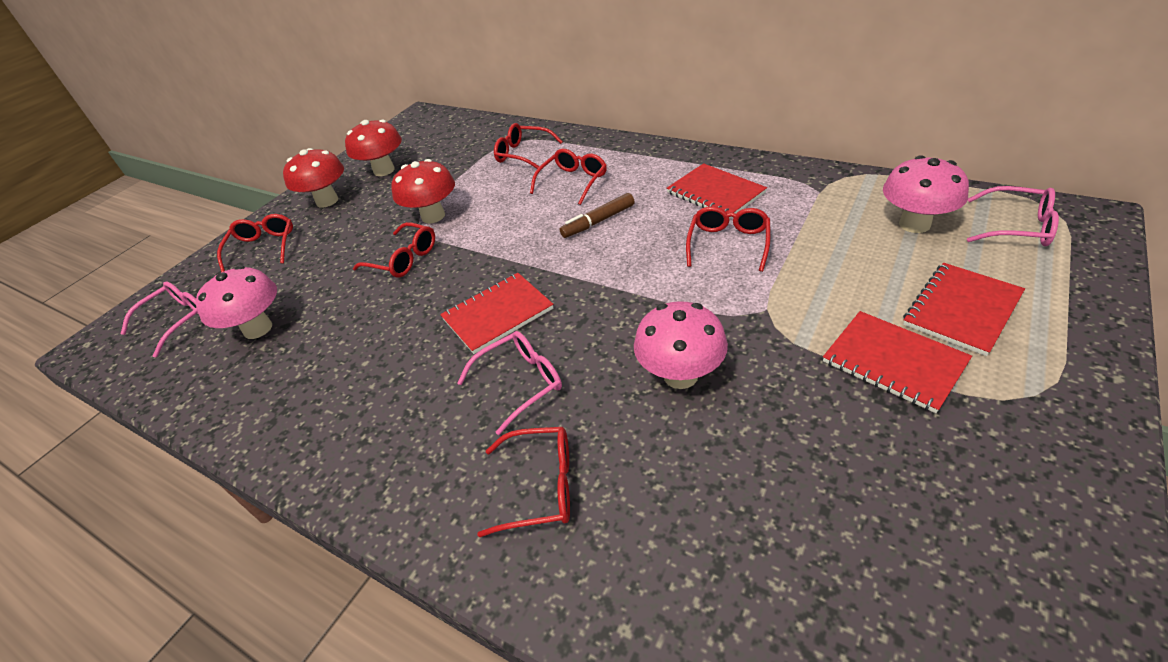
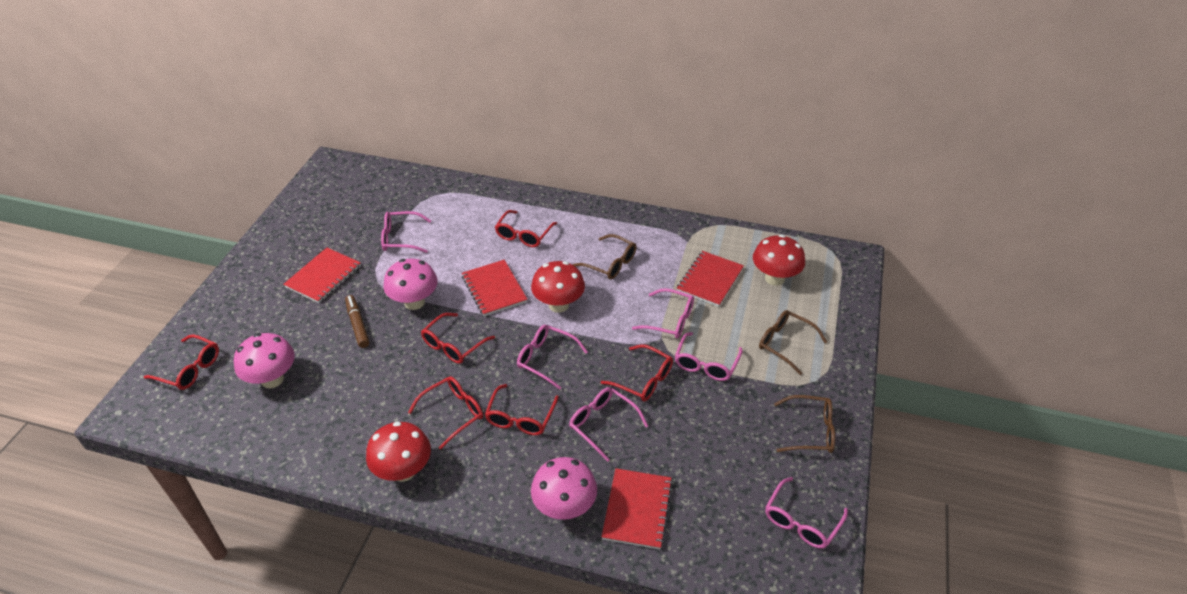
brown glasses: none = 0 -> [573,234,637,279] [759,310,827,375] [774,395,835,453] = 3
pink glasses: [120,281,198,357] [457,331,562,435] [967,186,1059,246] = 3 -> [381,211,431,253] [517,325,588,390] [569,387,648,462] [632,288,694,339] [675,332,743,381] [765,477,848,549] = 6

